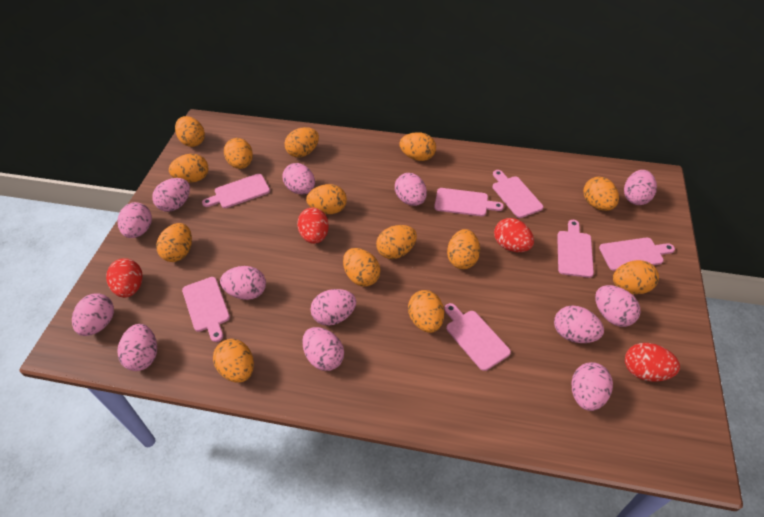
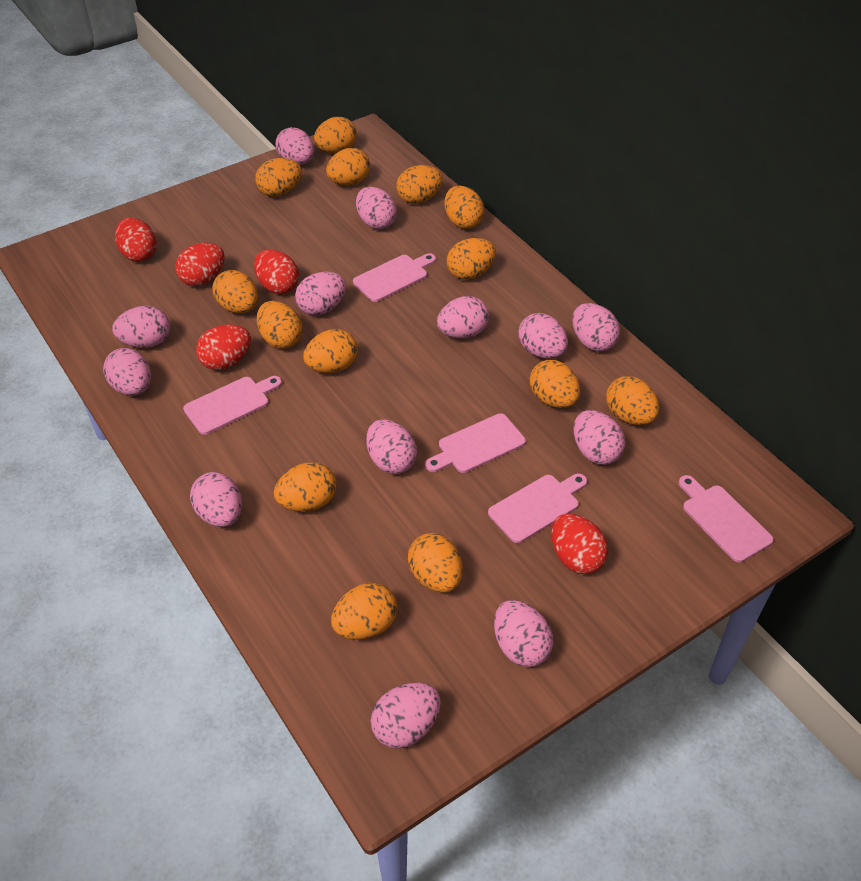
pink cutting board: [182,277,230,342] [202,174,270,208] [434,188,504,216] [444,303,511,371] [492,170,543,218] [557,220,594,278] [599,238,675,271] = 7 -> [183,376,282,435] [353,253,436,302] [425,413,526,473] [488,474,587,543] [679,475,774,562] = 5
red egg: [106,258,143,298] [297,208,329,244] [494,218,534,252] [625,343,680,382] = 4 -> [115,217,157,262] [175,243,225,286] [196,324,251,370] [254,249,299,294] [551,514,608,574] = 5

